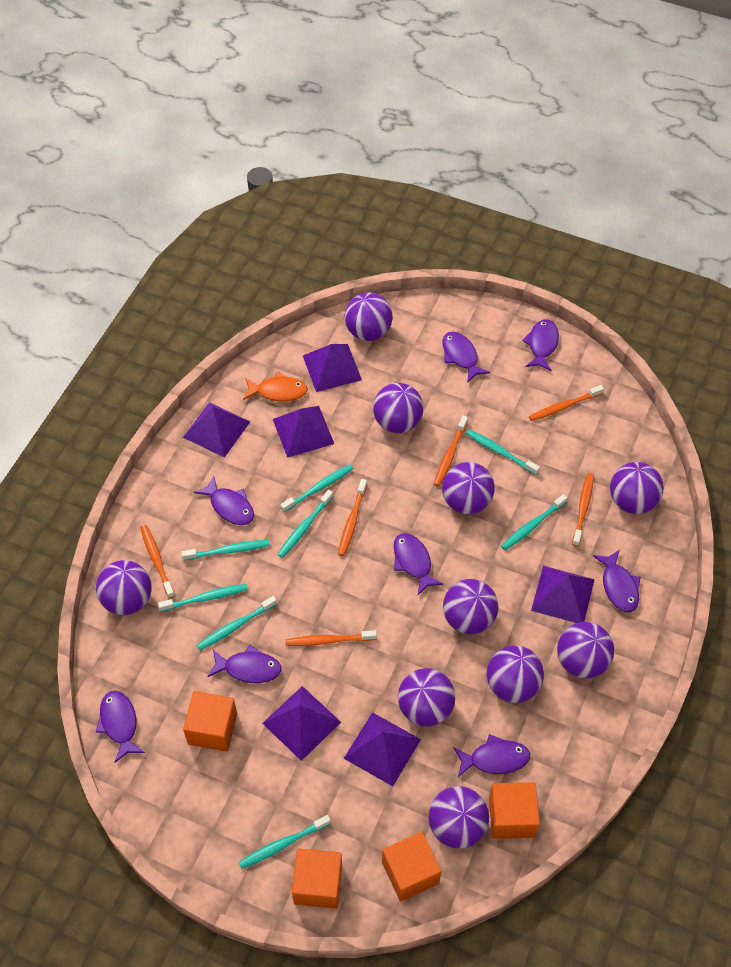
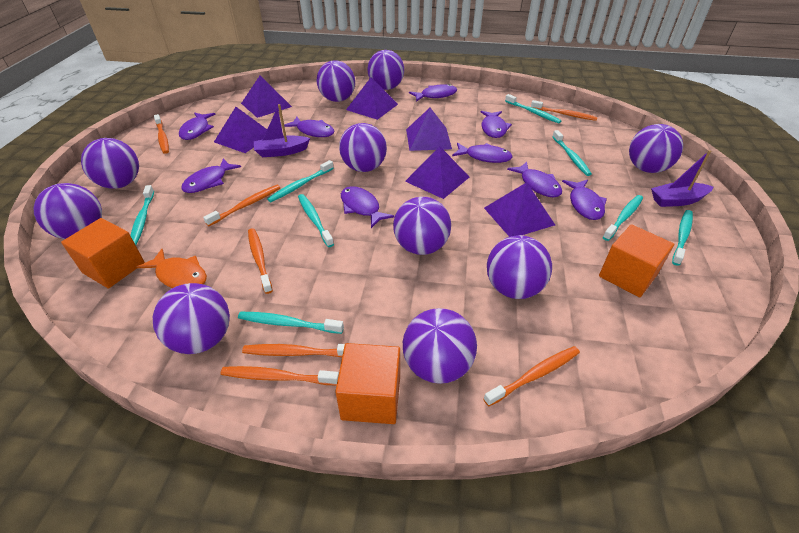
orange cube: [183,691,237,752] [292,848,342,909] [382,832,442,901] [489,782,540,839] = 4 -> [61,218,145,288] [335,343,400,424] [599,224,674,298] = 3
orange toothbrush: [140,525,175,599] [285,630,377,646] [338,479,367,556] [434,416,468,486] [529,385,604,421] [572,473,594,546] = 6 -> [154,114,169,154] [203,185,280,226] [220,366,339,385] [242,344,345,357] [248,228,273,294] [484,346,580,406] [531,100,598,121] = 7
purple boat: none = 0 -> [254,104,310,157] [651,150,713,207] = 2
purple fish: [96,691,145,763] [194,476,254,525] [207,645,282,683] [394,533,444,595] [442,332,490,383] [453,734,530,777] [522,319,559,371] [593,550,641,612] = 8 -> [179,112,216,140] [181,158,241,193] [284,117,334,137] [341,186,394,228] [409,84,457,102] [452,143,512,163] [481,111,512,138] [507,162,562,198] [562,180,607,220] = 9

